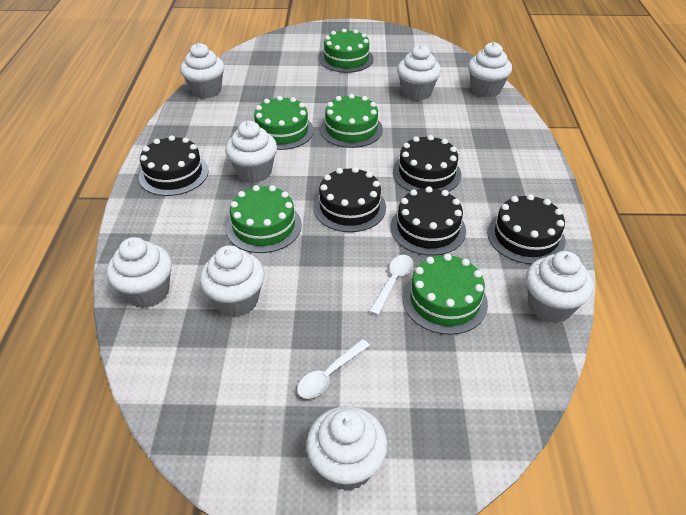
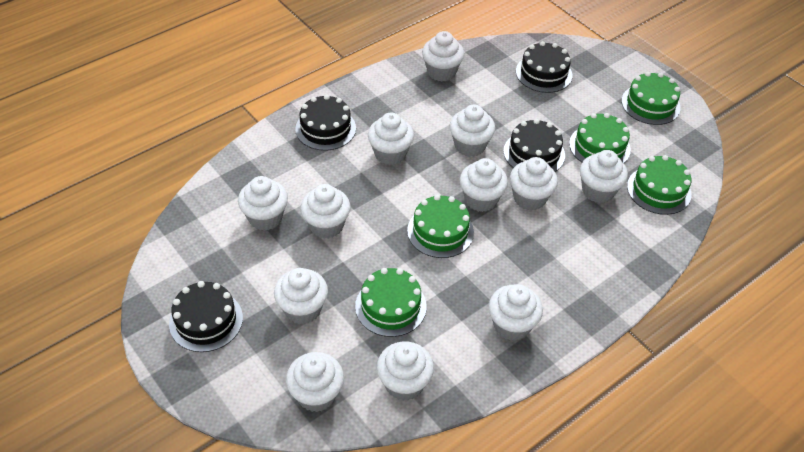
black cake: [139,135,209,196] [314,167,386,232] [391,186,466,256] [393,135,461,192] [487,194,566,264] = 5 -> [169,281,243,352] [295,94,356,151] [504,119,565,172] [516,41,572,93] = 4
white cupcake: [107,237,172,308] [180,43,225,98] [200,245,265,317] [225,121,277,183] [306,406,388,491] [397,45,441,100] [468,42,512,97] [526,251,593,323] = 8 -> [238,176,288,231] [274,268,328,324] [286,352,344,412] [300,184,351,239] [368,112,414,165] [377,341,434,401] [422,31,464,81] [449,105,495,157] [460,158,508,212] [489,284,543,341] [509,157,558,211] [580,150,628,203] = 12
white spoon: [297,339,370,399] [369,255,413,315] = 2 -> none = 0

